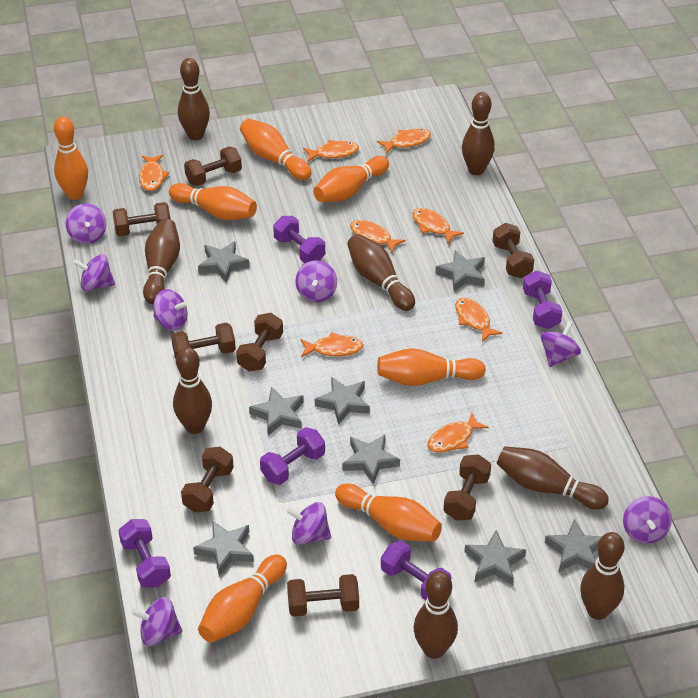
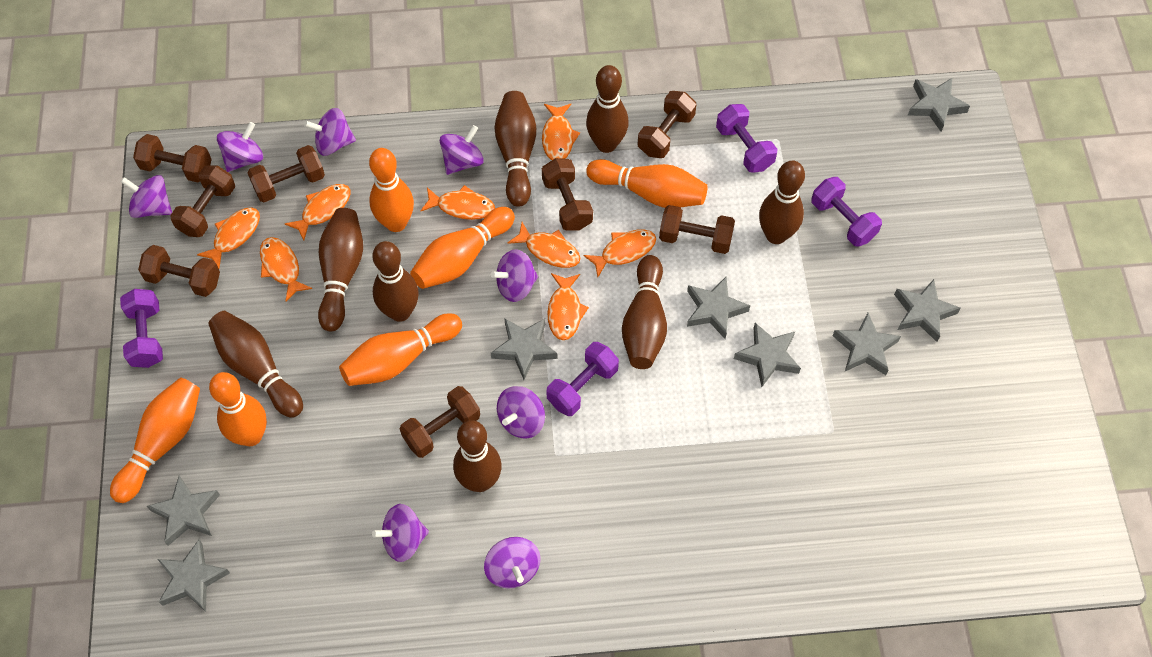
orange bowling pin: [54,116,88,200] [169,183,257,220] [198,554,287,643] [240,119,311,180] [313,156,389,202] [335,483,442,542] [377,348,486,386] = 7 -> [110,377,200,503] [209,372,267,446] [339,313,462,386] [369,148,414,232] [410,207,515,289] [586,159,708,208] = 6
purple dumbbell: [118,519,171,588] [260,427,325,485] [273,216,325,264] [381,540,452,600] [523,270,562,329] = 5 -> [120,289,163,368] [546,342,619,416] [716,104,777,173] [811,177,882,247] = 4

